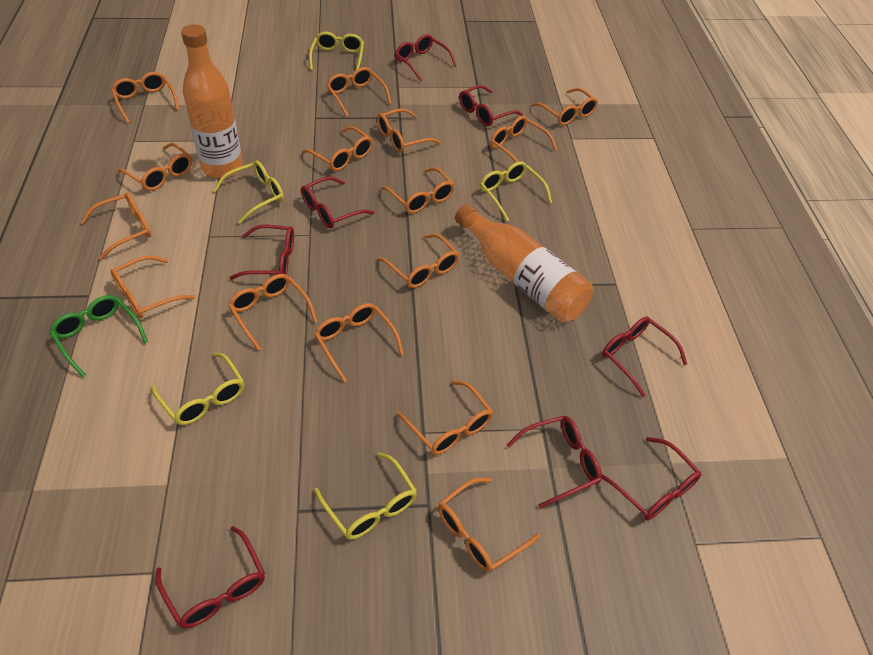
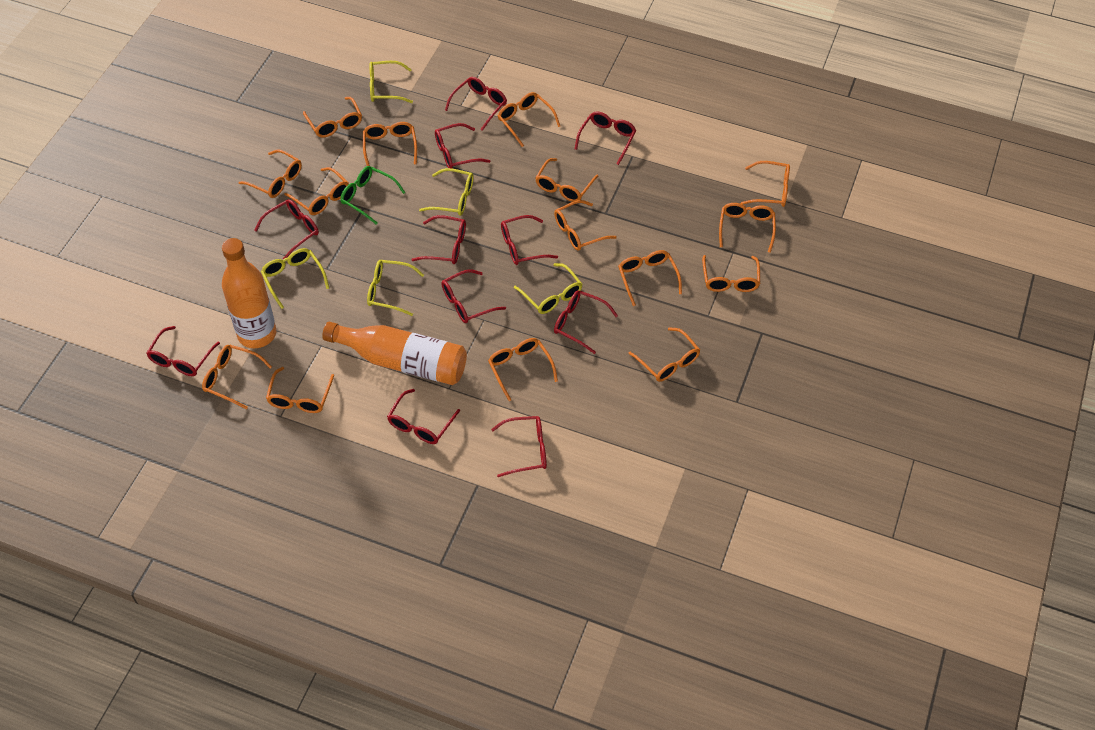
red glasses: [156,526,265,628] [229,225,294,280] [301,177,375,228] [395,34,457,82] [459,85,523,126] [507,416,602,508] [602,316,687,397] [602,437,701,520] = 8 -> [146,326,220,376] [254,199,319,259] [387,389,460,444] [412,215,466,264] [435,123,490,168] [441,269,506,323] [445,77,507,131] [491,416,547,477] [501,215,558,265] [554,290,618,354] [575,112,636,165] = 11

